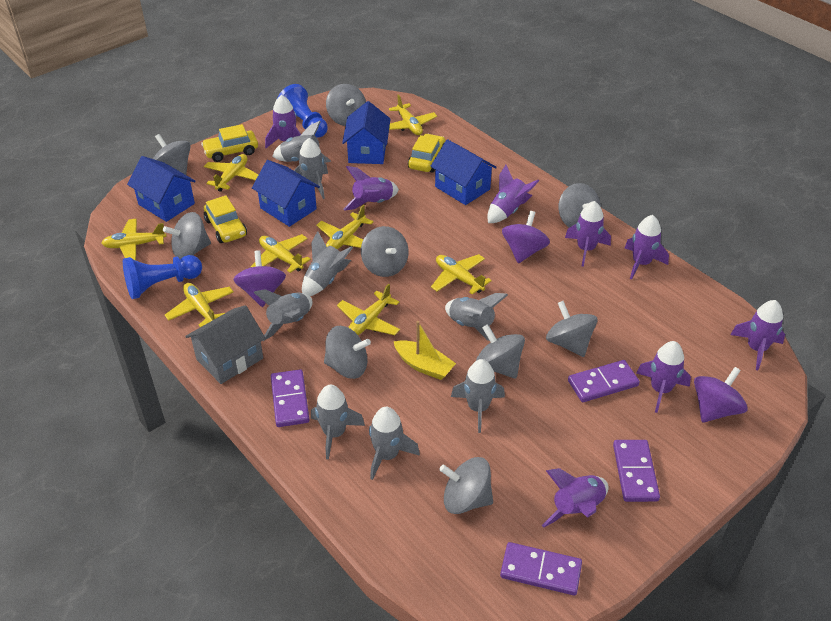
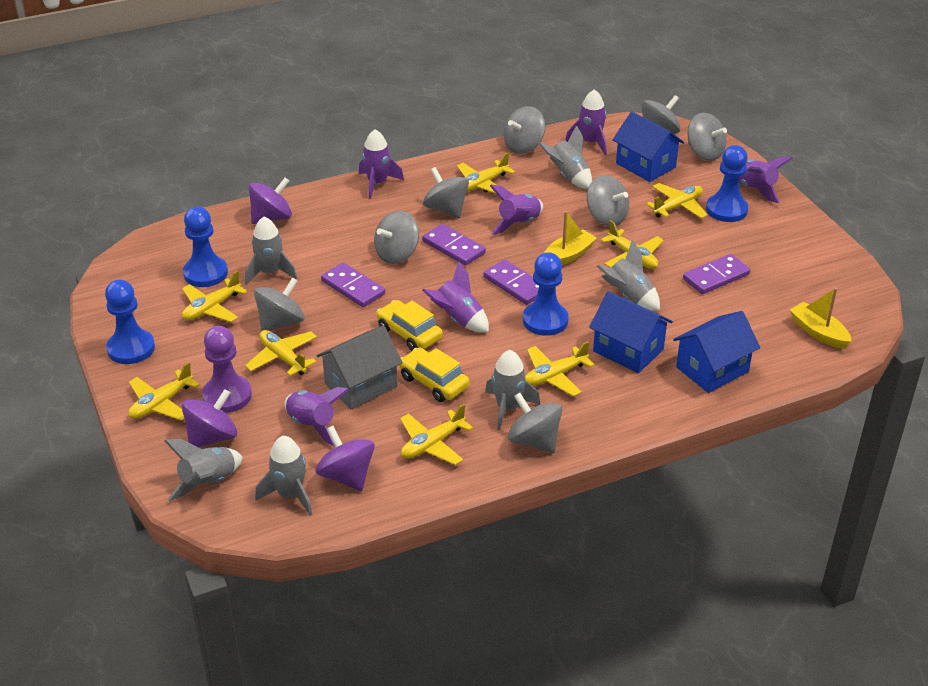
blue house: [127,156,196,222] [252,160,320,227] [342,101,390,164] [430,139,497,205] = 4 -> [589,291,673,373] [613,112,684,182] [673,311,760,393] = 3
blue pawn: [123,255,202,299] [278,84,328,137] = 2 -> [105,280,155,364] [183,207,228,287] [523,252,569,336] [706,145,748,222] = 4
grey rocket: [253,289,313,341] [272,121,331,163] [294,138,328,199] [302,231,353,296] [311,385,365,459] [369,407,420,480] [445,293,508,341] [451,359,505,433] = 8 -> [164,439,243,501] [245,217,297,285] [255,436,312,515] [485,350,540,430] [539,125,592,189] [597,240,660,311] = 6
grey spinning top: [153,134,191,175] [163,212,211,259] [324,326,371,379] [326,84,366,126] [361,226,408,277] [439,457,493,514] [476,324,525,379] [546,301,597,357] [558,183,601,228] = 9 -> [254,277,305,331] [374,211,419,264] [423,167,469,218] [503,106,545,154] [508,393,563,453] [587,175,629,226] [641,95,681,134] [688,113,727,161] = 8
purple pawn: none = 0 -> [202,326,252,413] = 1
purple rocket: [265,95,301,148] [343,166,399,211] [487,165,539,223] [542,468,609,528] [565,201,611,267] [625,215,669,279] [636,341,691,413] [730,300,785,370] = 8 -> [284,387,350,447] [359,129,404,199] [422,261,489,333] [490,185,543,235] [565,89,607,155] [739,157,793,203] = 6
yellow boat: [393,321,456,380] = 1 -> [544,211,597,265] [790,288,852,349] = 2
yellow car: [201,124,258,162] [204,195,247,243] [408,134,445,173] = 3 -> [377,300,443,351] [399,347,470,402] = 2

